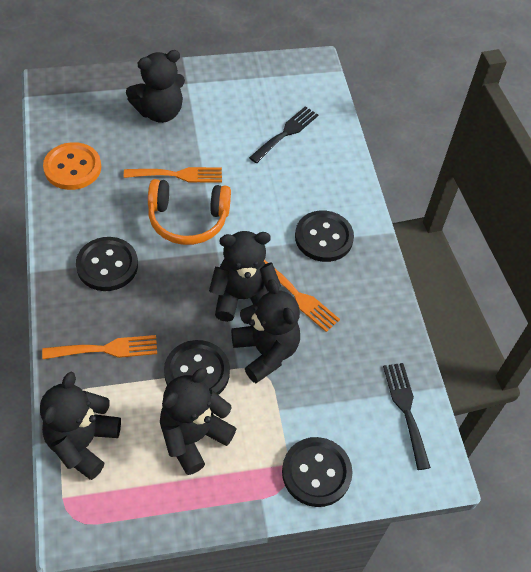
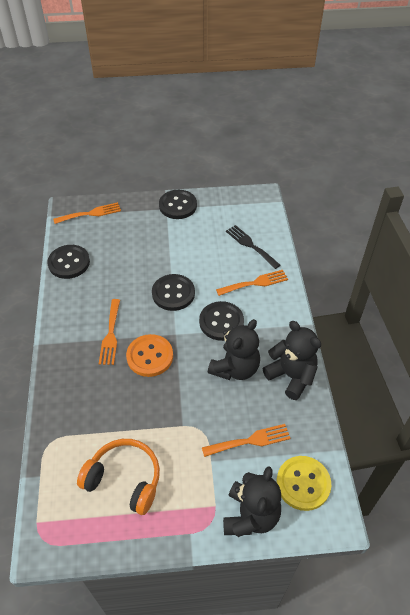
black fork: [249,106,318,163] [383,363,431,470] = 2 -> [226,225,280,269] = 1
black teddy bear: [40,372,121,480] [126,50,185,123] [160,368,237,475] [209,231,281,322] [231,279,300,383] = 5 -> [208,319,260,380] [223,466,281,537] [263,321,321,400] = 3
orange fork: [42,335,157,359] [124,167,222,183] [264,260,340,332] = 3 -> [53,202,121,224] [99,299,120,365] [202,424,291,457] [216,270,288,296] = 4
yellow button: none = 0 -> [276,456,331,511] = 1

